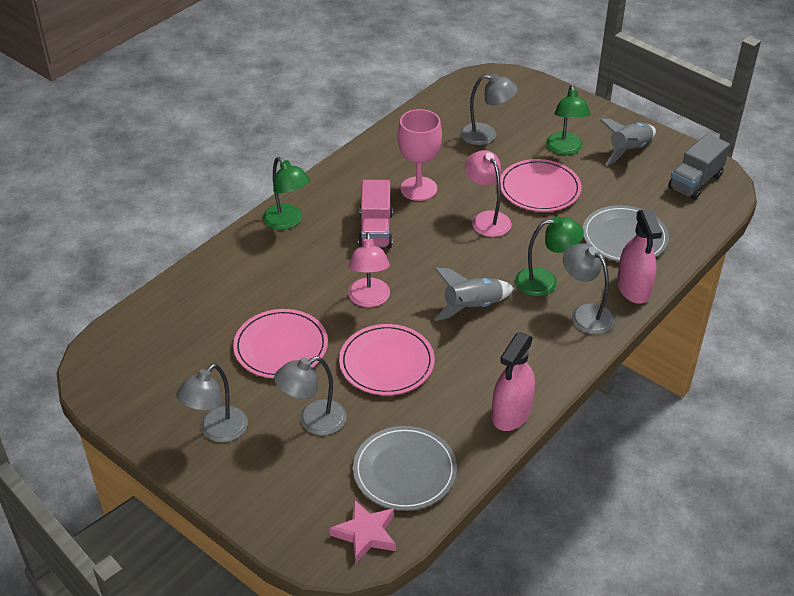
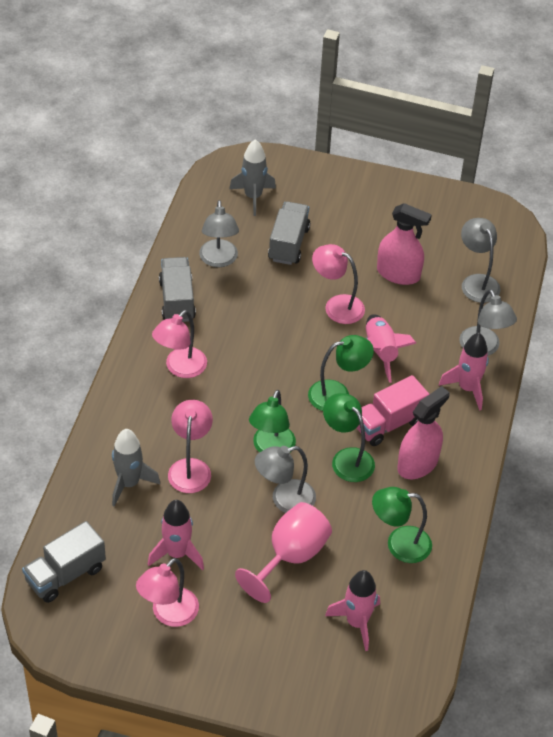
green lamp: [263,157,310,230] [515,216,584,296] [546,85,590,155] = 3 -> [249,390,296,453] [308,335,374,411] [323,393,375,482] [372,487,432,563] = 4
grey plate: [353,426,457,511] [583,205,669,262] = 2 -> none = 0
grey truck: [668,133,730,200] = 1 -> [22,521,106,603] [159,257,196,322] [268,201,310,265] = 3
pink lamp: [348,232,390,307] [465,150,512,237] = 2 -> [136,558,199,627] [152,310,207,378] [168,400,213,493] [312,244,365,324] = 4
pink plate: [233,309,328,378] [339,324,435,395] [500,159,582,212] = 3 -> none = 0
pink rocket: none = 0 -> [148,500,204,570] [325,570,380,651] [366,314,417,383] [439,333,489,411] = 4
pink star: [330,499,396,564] = 1 -> none = 0

